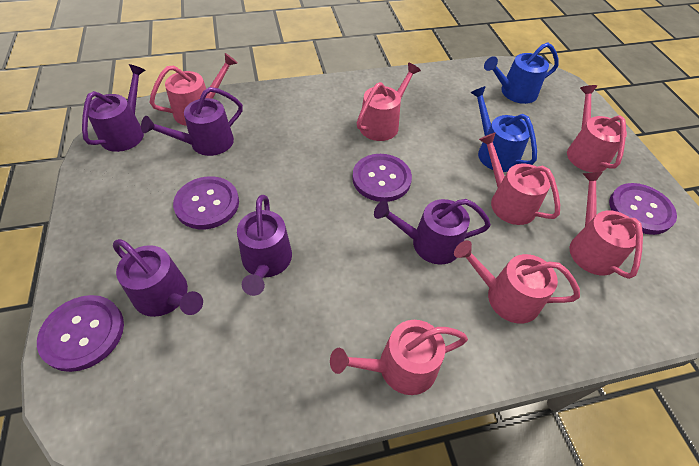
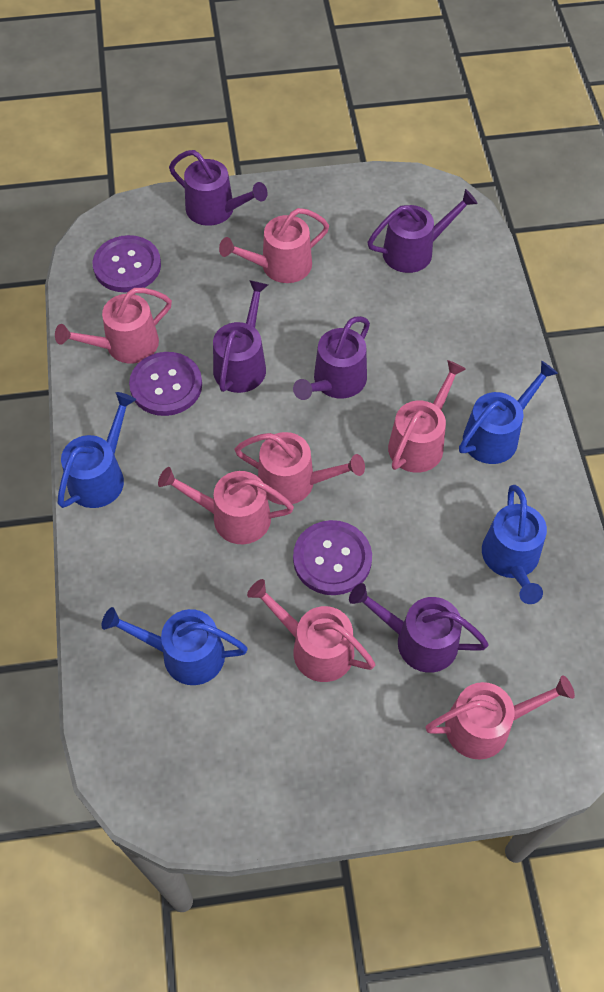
blue watering can: [470,86,537,172] [484,42,559,104] = 2 -> [57,392,136,508] [102,607,248,685] [459,361,558,464] [482,485,547,604] = 4
purple button: [37,295,124,372] [173,176,239,229] [352,154,412,202] [609,183,677,235] = 4 -> [93,235,161,292] [129,352,202,416] [293,520,372,595] = 3

